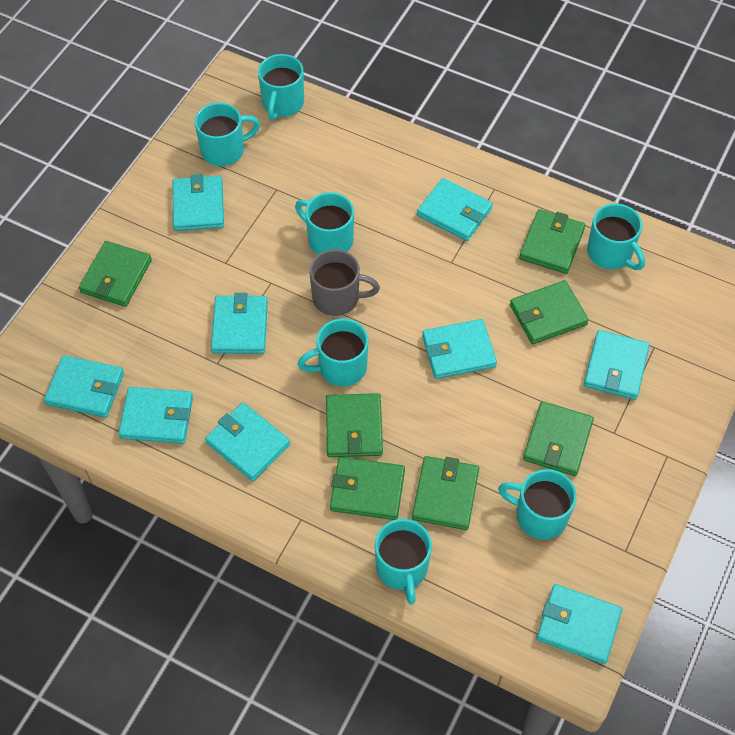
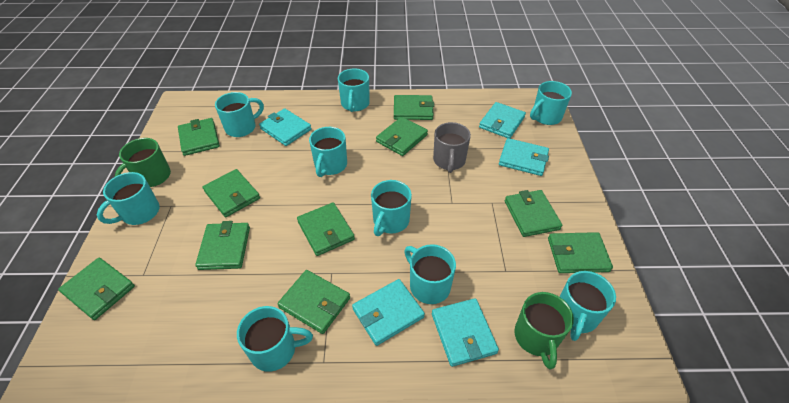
green mug: none = 0 -> [115,138,171,187] [514,292,574,369] = 2
green wallet: [79,241,152,307] [326,393,383,457] [330,457,405,520] [412,456,479,530] [510,280,589,344] [519,209,585,274] [523,401,594,476] = 7 -> [58,258,135,320] [178,118,220,156] [195,221,250,270] [203,169,260,217] [277,270,350,334] [297,202,355,256] [376,117,428,156] [394,95,434,120] [505,190,562,237] [548,232,613,273] = 10
turquoise mug: [195,103,260,166] [258,54,304,120] [295,192,354,254] [298,318,369,386] [375,519,432,605] [498,469,577,540] [587,203,645,270] = 7 -> [97,172,160,225] [215,92,264,137] [237,306,313,372] [309,127,347,177] [338,68,370,112] [371,180,412,236] [404,244,456,304] [530,81,572,125] [560,271,616,341] = 9
turquoise wallet: [44,355,124,418] [118,387,193,444] [173,174,224,231] [205,402,290,481] [211,293,268,354] [417,178,493,241] [422,319,497,379] [536,584,622,664] [584,330,650,400] = 9 -> [259,108,312,146] [352,279,425,346] [432,298,499,367] [479,102,526,138] [499,138,549,176] = 5

